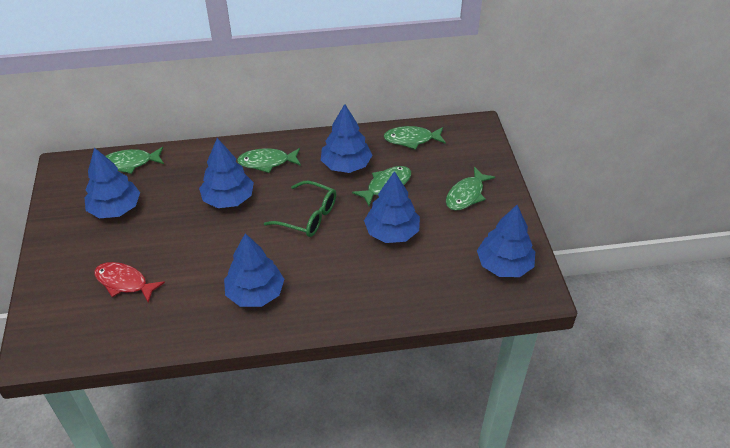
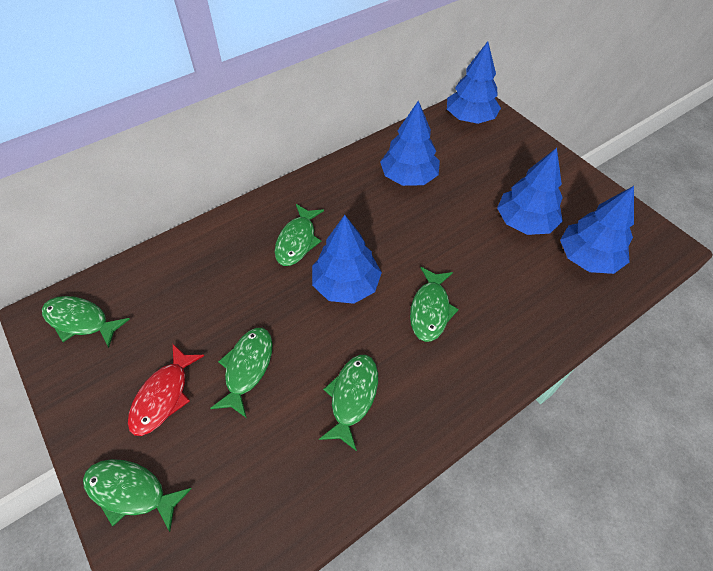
blue tree: [84,147,140,218] [199,138,254,208] [224,233,284,307] [321,104,373,173] [364,171,420,243] [477,205,535,277] = 6 -> [312,215,382,304] [380,100,440,186] [447,41,501,124] [497,148,563,235] [560,186,634,274] = 5
green fish: [106,147,164,174] [237,148,301,173] [352,166,411,206] [383,126,446,150] [446,167,495,211] = 5 -> [42,296,130,348] [83,459,192,532] [210,328,273,418] [275,204,324,266] [319,355,378,451] [410,267,459,342] = 6
green glasses: [264,181,336,237] = 1 -> none = 0

